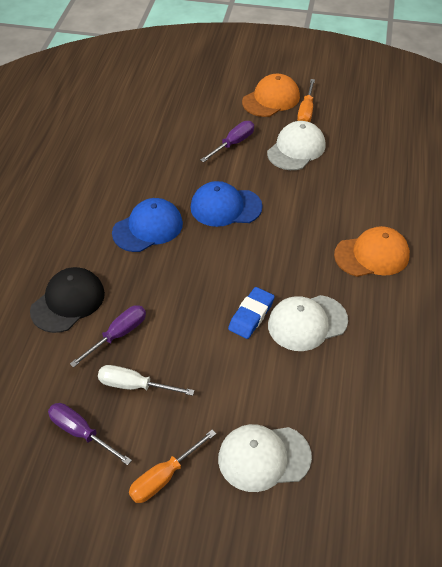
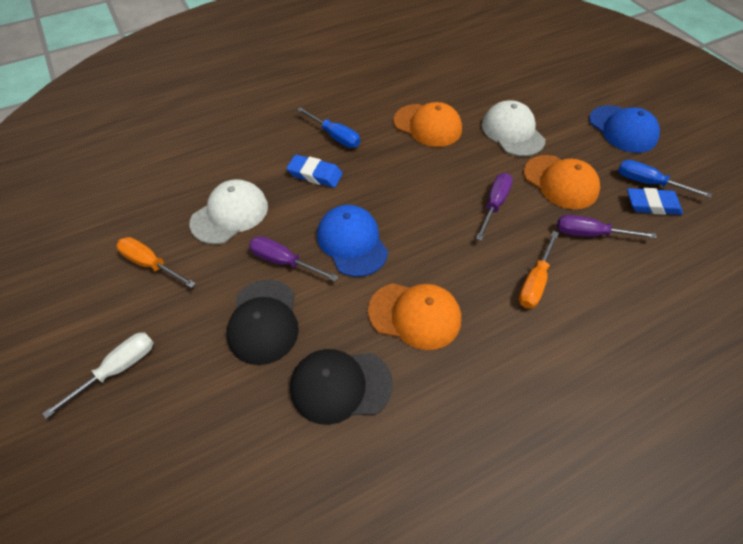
black cap: [30,267,105,333] = 1 -> [226,280,299,365] [290,349,393,425] = 2
blue eraser: [228,287,275,339] = 1 -> [287,155,343,188] [627,188,683,215] = 2
blue screwdriver: none = 0 -> [297,107,360,148] [618,160,712,198] = 2
orange cap: [242,74,300,117] [334,226,410,277] = 2 -> [368,283,461,350] [394,102,462,147] [524,155,600,209] = 3
white cap: [218,424,312,492] [267,121,326,170] [268,295,348,351] = 3 -> [189,179,268,244] [482,100,545,156] = 2

